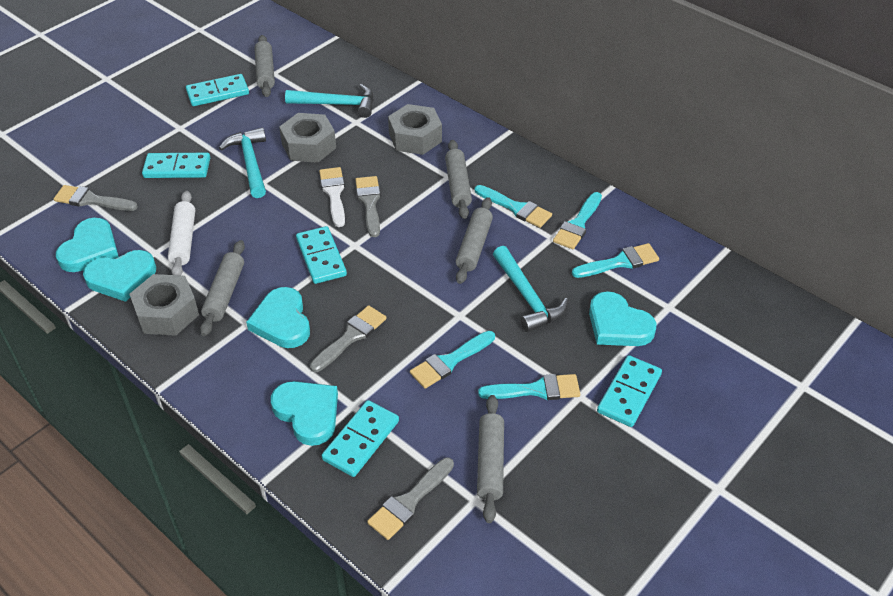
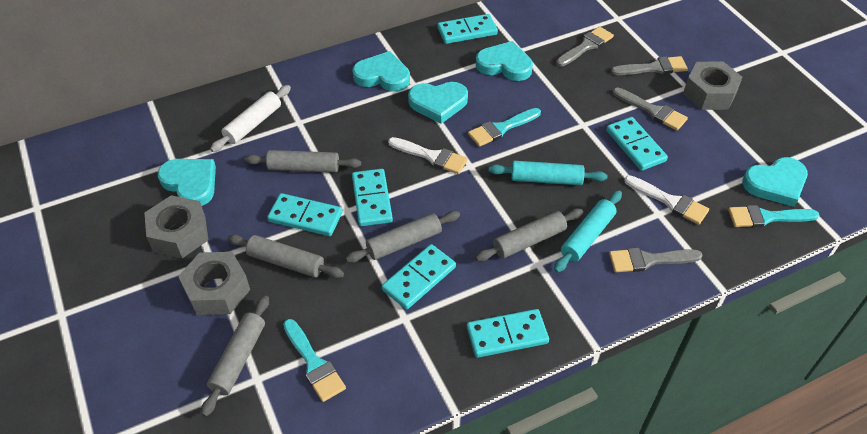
turquoise brush: [410,331,495,389] [475,185,552,228] [478,374,580,400] [553,192,602,249] [572,243,659,278] = 5 -> [283,319,346,402] [468,108,541,147] [728,205,819,227] = 3
turquoise domino: [142,153,210,178] [186,74,249,106] [296,226,347,284] [321,400,399,477] [597,355,662,427] = 5 -> [267,193,343,236] [352,169,393,226] [382,244,456,310] [437,14,498,44] [467,309,549,358] [606,117,668,171] = 6
turquoise hammer: [219,128,266,198] [285,84,374,118] [493,246,568,332] = 3 -> none = 0
turquoise rolling pin: none = 0 -> [488,161,607,185] [554,190,622,273] = 2
white brush: [319,167,345,227] = 1 -> [388,137,468,174] [624,175,709,225] = 2

